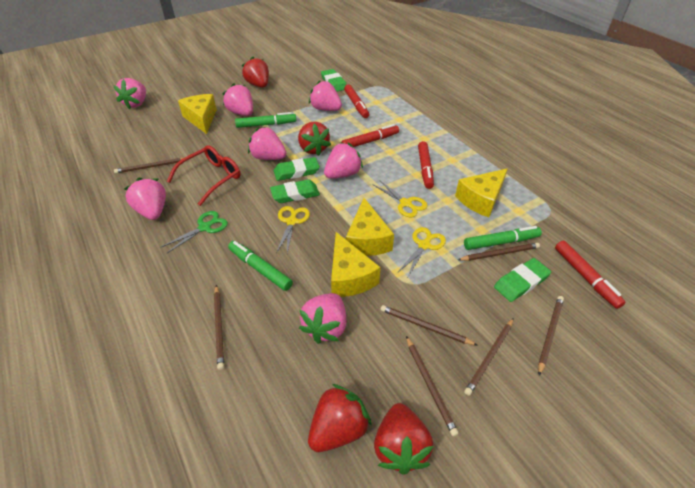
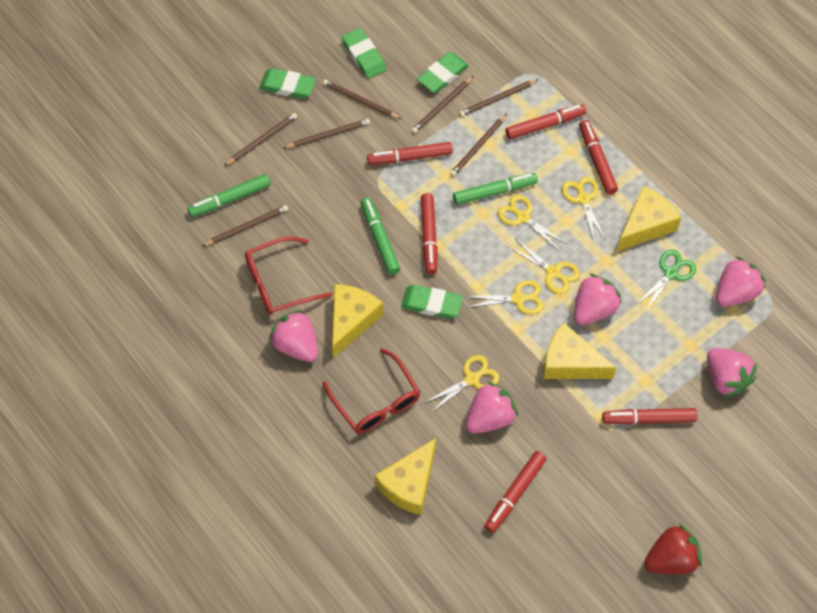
pink strawberry: [113,78,146,109] [124,178,166,220] [222,83,253,116] [248,127,286,160] [299,293,346,344] [309,80,342,111] [324,142,363,179] = 7 -> [269,310,318,362] [466,381,518,434] [574,274,622,325] [707,348,757,398] [716,256,766,307] = 5
red glasses: [167,145,241,206] = 1 -> [245,236,333,315] [322,348,420,434] = 2
red marker: [341,124,399,147] [344,84,369,118] [418,141,434,189] [555,241,625,309] = 4 -> [367,142,453,165] [421,193,438,274] [484,451,546,533] [506,104,586,140] [579,120,618,195] [602,408,697,425] = 6
red strawberry: [242,56,269,88] [298,122,331,156] [308,384,372,452] [374,403,433,475] = 4 -> [644,524,702,574] = 1
yellow scissors: [276,206,310,253] [372,180,428,218] [397,227,446,277] = 3 -> [424,355,500,413] [465,280,544,315] [498,195,567,251] [508,238,580,294] [562,177,606,243] = 5

